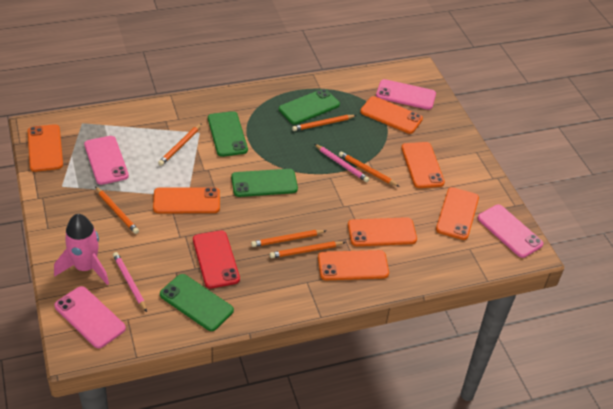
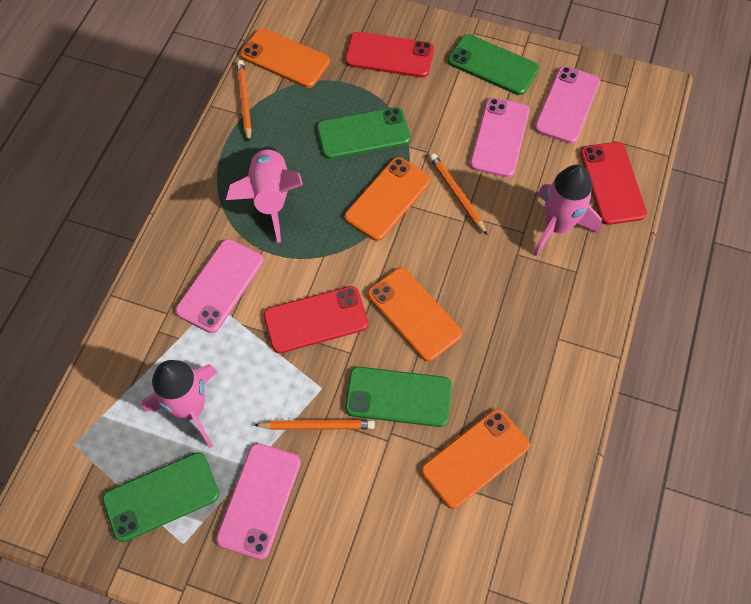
orange pencil: [95,187,139,234] [158,124,202,166] [251,230,326,247] [270,241,346,258] [292,115,357,131] [339,152,400,187] = 6 -> [237,60,252,142] [254,420,375,430] [429,154,487,235] = 3
orange phone: [28,124,63,172] [153,187,220,213] [318,250,389,280] [348,217,417,246] [360,96,423,134] [401,142,445,188] [436,187,479,240] = 7 -> [240,28,330,88] [344,157,431,241] [367,268,462,361] [421,409,530,509] = 4
pink pencil: [113,252,147,312] [314,144,369,182] = 2 -> none = 0
pink rocket: [54,214,109,285] = 1 -> [142,360,217,448] [226,146,303,243] [533,165,602,256] = 3
red phone: [193,230,240,288] = 1 -> [263,286,368,353] [345,32,434,77] [580,142,647,225] = 3

